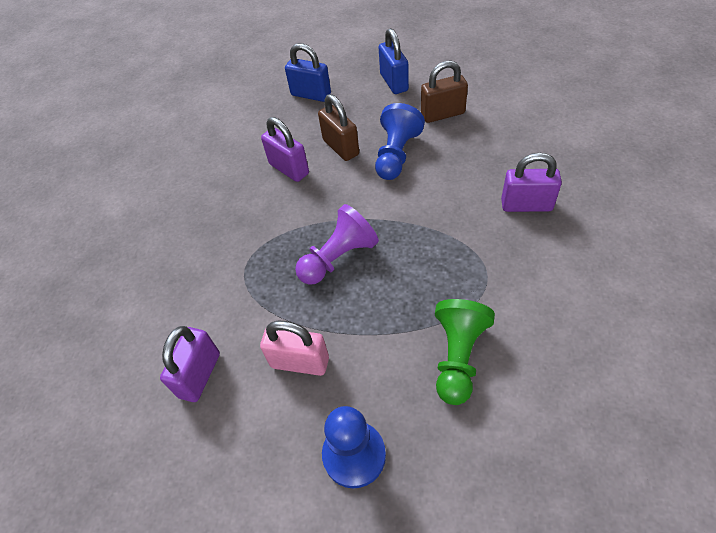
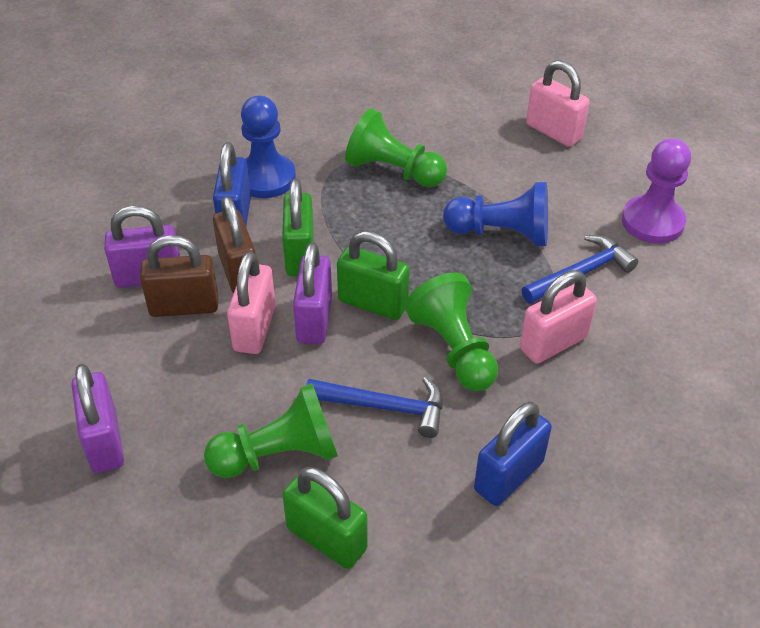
blue hammer: none = 0 -> [306,377,443,438] [522,235,638,304] = 2
green padlock: none = 0 -> [282,179,314,276] [282,467,368,569] [337,231,410,320] = 3
green pawn: [435,299,495,405] = 1 -> [204,383,338,478] [345,108,447,187] [405,273,498,391] = 3
pink padlock: [260,321,329,376] = 1 -> [227,251,276,354] [520,270,597,364] [526,60,589,147] = 3

